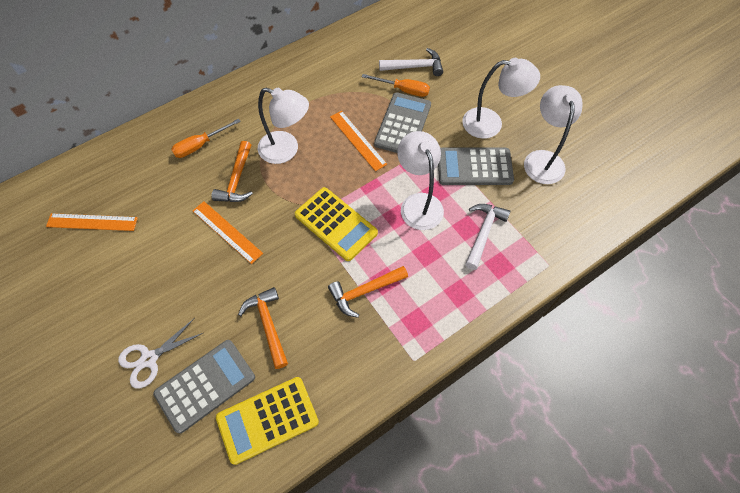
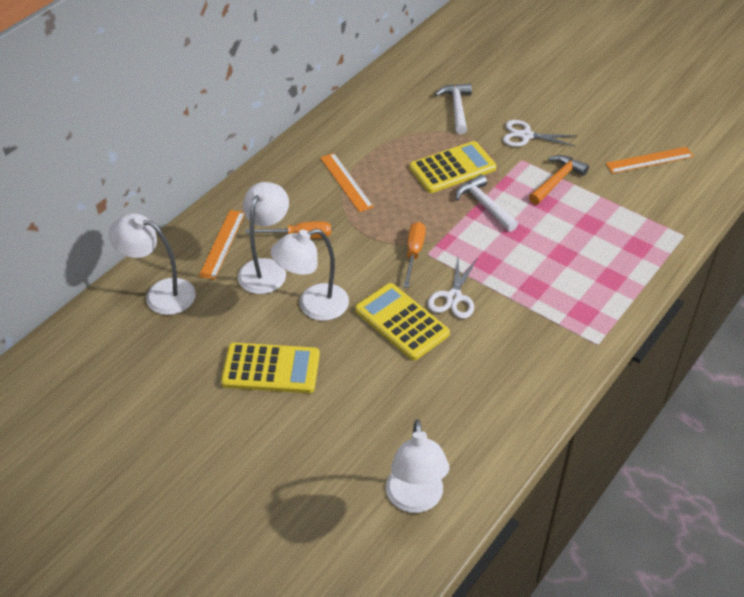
grey calculator: [153,340,255,434] [374,92,431,153] [438,148,514,185] = 3 -> none = 0
orange hammer: [212,141,253,202] [238,287,288,369] [328,266,408,318] = 3 -> [529,155,589,205] = 1
white scissors: [118,318,203,389] = 1 -> [427,258,477,319] [503,120,577,147] = 2
yellow calculator: [216,377,319,465] [295,187,378,261] = 2 -> [221,343,320,393] [355,283,450,360] [409,141,497,193] = 3

